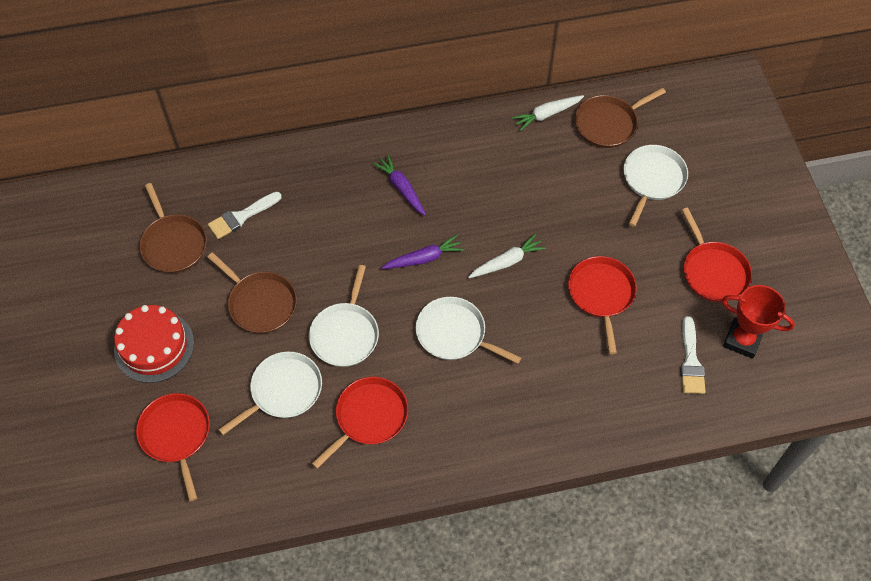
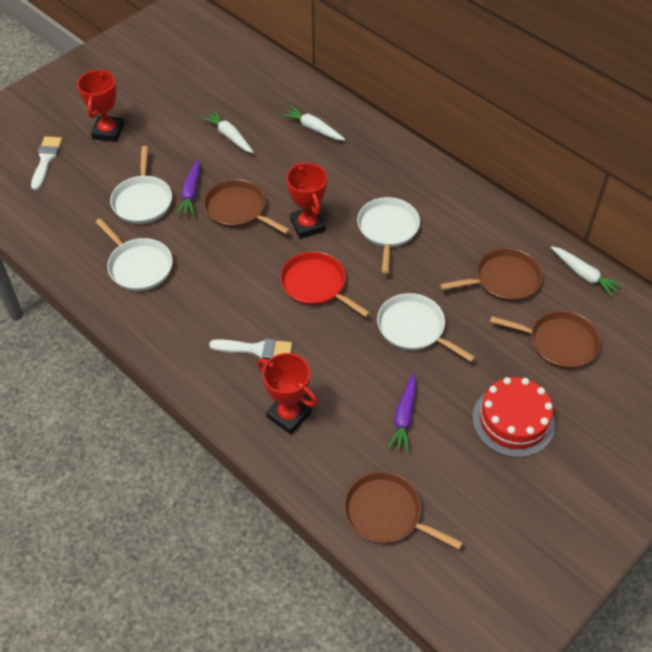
brown pan: [139,183,207,273] [208,252,297,334] [575,88,666,148] = 3 -> [204,179,290,234] [344,471,463,549] [440,248,543,302] [490,311,601,369] = 4
red pan: [136,393,210,501] [312,377,408,469] [568,256,637,354] [682,208,752,302] = 4 -> [280,251,370,317] = 1
red trophy: [722,285,795,359] = 1 -> [77,69,124,142] [257,353,318,435] [286,162,327,239] = 3
white carrot: [468,234,546,278] [511,95,584,131] = 2 -> [202,110,254,153] [281,106,345,141] [550,246,623,297] = 3

